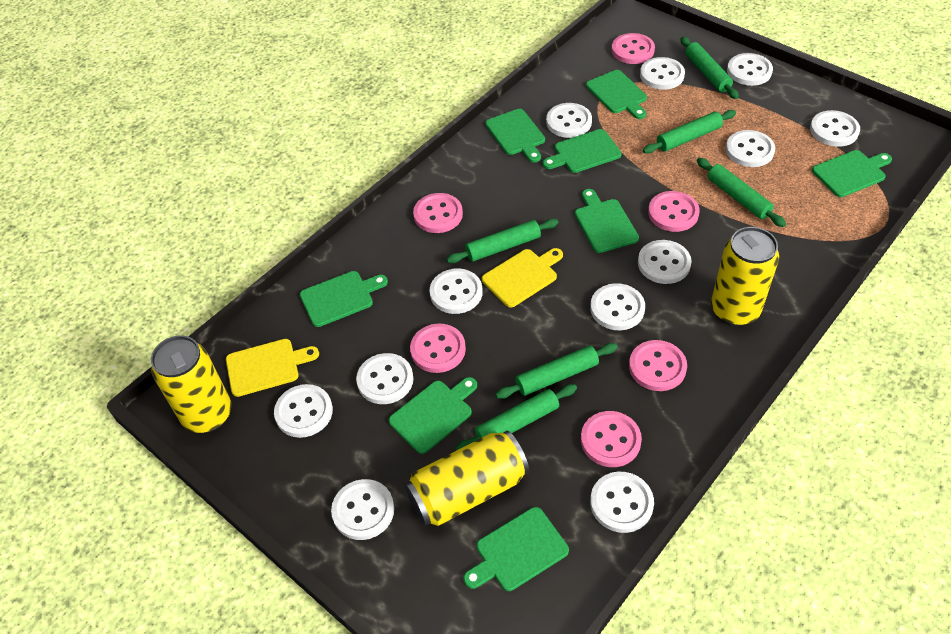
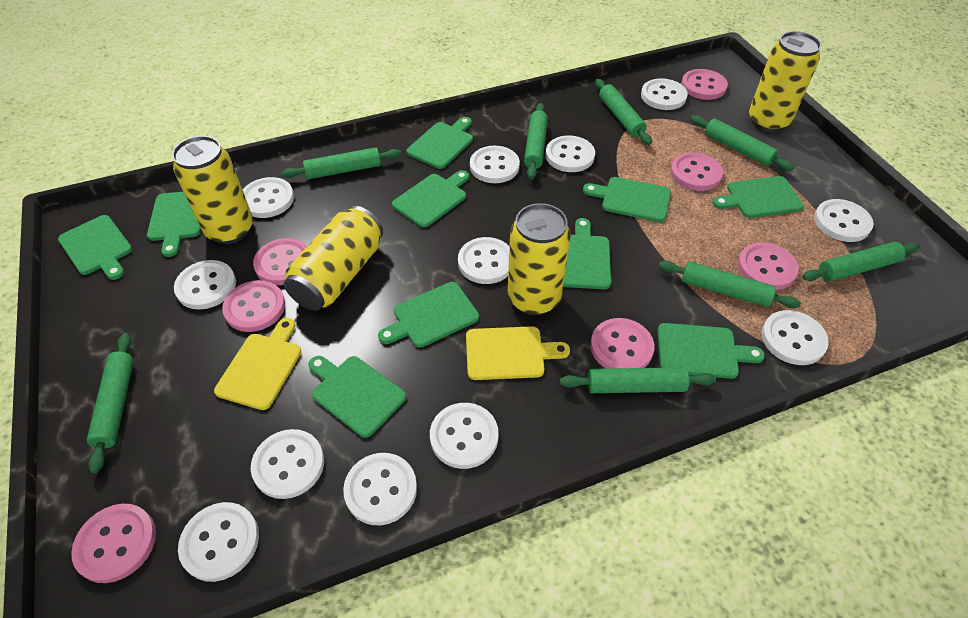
green cutting board: [300,271,388,327] [389,377,477,454] [463,507,569,591] [485,109,545,162] [542,129,622,173] [575,189,639,253] [586,70,647,119] [812,150,892,197] = 8 -> [58,215,132,280] [147,192,201,257] [308,356,406,438] [378,282,479,348] [392,170,469,228] [407,117,473,169] [563,218,611,289] [583,177,671,222] [658,323,765,379] [712,176,804,218] = 10
green rolling pin: [447,218,558,263] [455,384,577,451] [495,343,618,399] [643,110,736,154] [680,37,739,99] [697,158,786,227] = 6 -> [87,333,134,474] [281,147,401,179] [524,103,548,179] [560,367,716,393] [595,79,652,145] [659,261,801,308] [690,115,795,171] [802,242,920,281] = 8
pink button: [410,324,466,373] [413,193,463,233] [581,411,642,467] [611,33,655,64] [629,340,687,391] [648,191,700,232] = 6 -> [71,504,156,583] [222,280,285,332] [253,238,307,285] [590,318,654,369] [670,152,723,191] [681,69,728,100] [738,242,799,290] = 7
yellow can: [151,335,231,433] [405,430,529,526] [711,227,779,326] = 3 -> [172,136,253,244] [284,206,383,311] [508,203,571,315] [749,31,821,132] = 4

